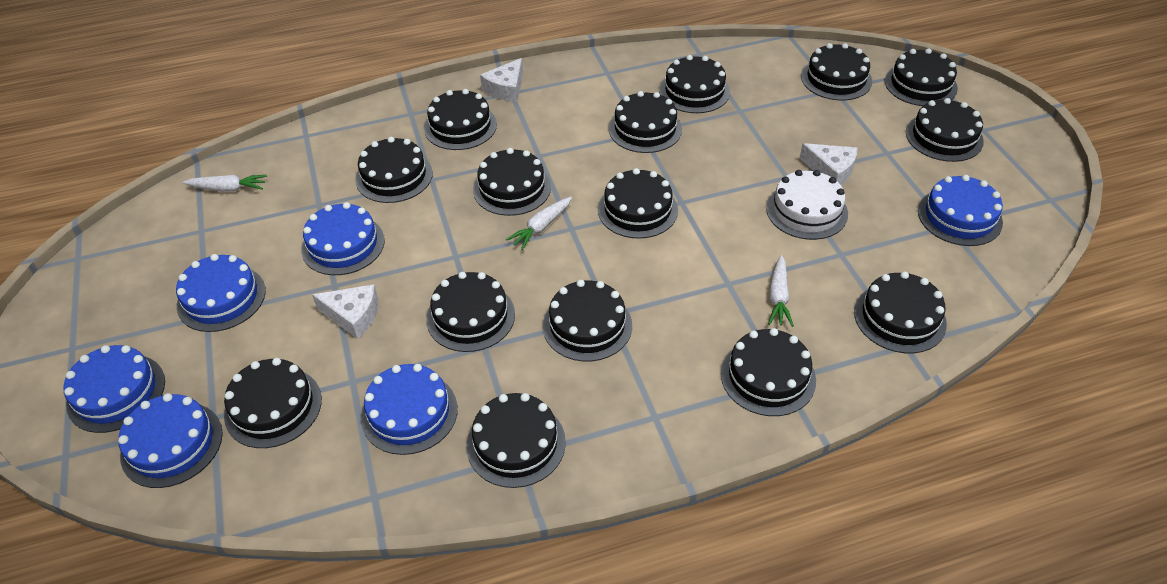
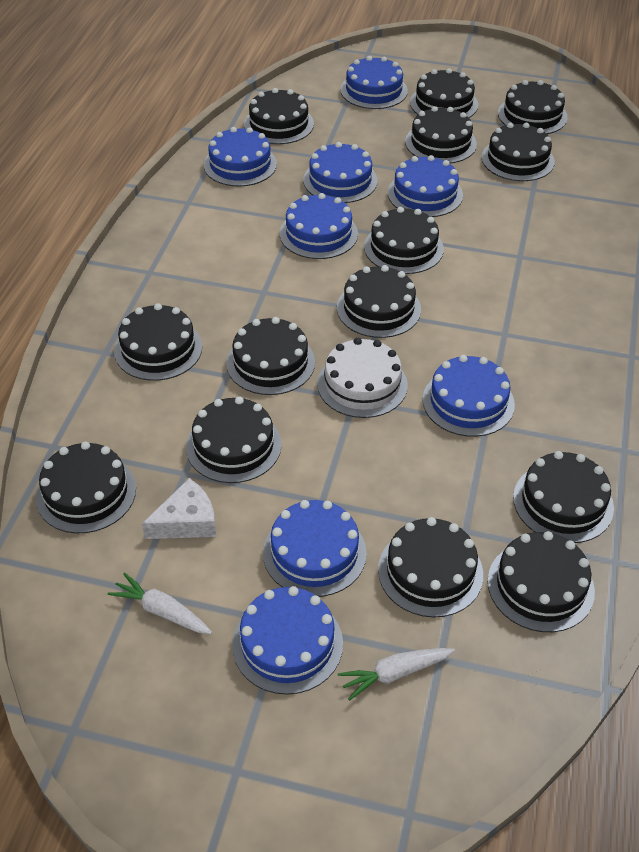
black cake: [224,358,322,448] [355,137,433,203] [424,89,497,150] [426,272,515,352] [467,393,566,488] [473,148,551,216] [543,280,632,361] [598,168,678,239] [609,91,682,153] [659,55,730,113] [721,328,816,416] [801,43,872,100] [854,271,947,353] [885,48,958,106] [906,98,984,162] = 15 -> [36,441,136,533] [114,303,202,381] [186,397,281,483] [226,317,315,395] [244,88,314,144] [337,265,421,338] [364,207,444,274] [378,517,483,617] [405,106,477,164] [410,68,478,118] [482,122,555,181] [488,531,595,632] [498,80,568,134] [513,451,614,543] = 14
blue cake: [63,345,165,433] [118,393,223,488] [176,254,266,332] [301,202,385,275] [361,364,458,455] [918,175,1003,246] = 6 -> [204,127,277,187] [232,586,343,695] [263,500,367,597] [280,193,358,259] [303,142,378,203] [340,56,408,109] [388,155,463,217] [423,355,515,437] = 8
white carrot: [183,175,267,192] [506,197,572,250] [768,255,794,327] = 3 -> [107,572,212,634] [338,648,455,701] = 2
white cheese: [312,284,378,339] [480,58,523,102] [799,143,857,185] = 3 -> [142,478,216,539] = 1

